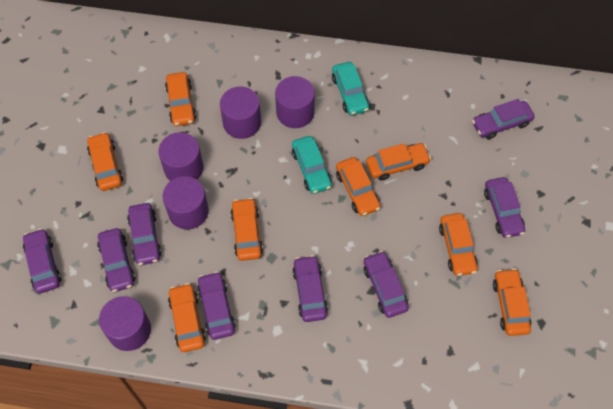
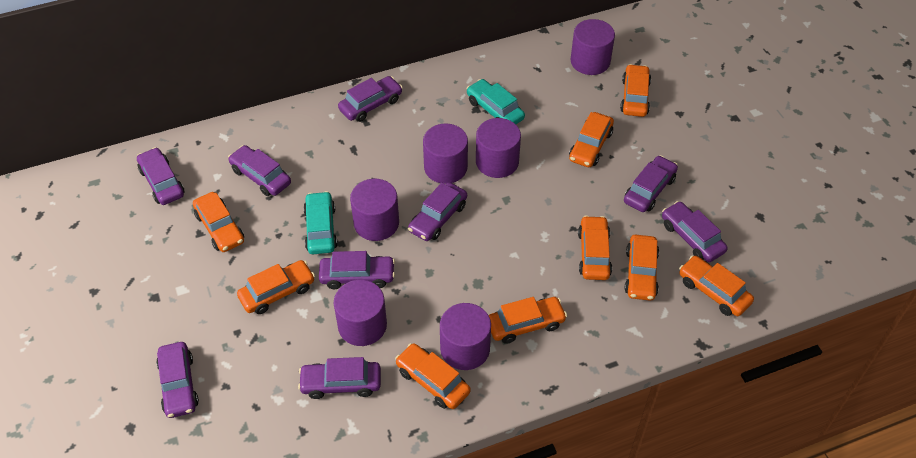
orange car: [87,132,123,191] [165,72,196,126] [168,283,206,352] [230,198,263,261] [336,157,380,216] [366,143,431,181] [439,213,478,276] [493,268,531,336] = 8 -> [193,192,244,252] [237,260,315,314] [395,343,471,409] [488,297,567,344] [569,112,614,167] [578,215,612,280] [620,64,651,117] [624,235,659,301] [679,255,754,316] = 9
purple car: [23,228,62,294] [97,228,136,292] [127,203,162,265] [197,271,236,340] [292,255,328,322] [364,251,409,318] [472,99,534,139] [484,177,525,238] = 8 -> [137,147,184,205] [156,342,199,418] [228,145,291,196] [298,357,381,399] [319,251,395,289] [338,76,403,122] [408,182,467,241] [624,155,678,212] [662,201,728,262] = 9
purple cylinder: [99,296,151,351] [158,132,204,181] [163,176,209,230] [220,86,261,139] [275,76,315,128] = 5 -> [334,280,387,346] [350,179,399,241] [423,123,468,184] [440,303,491,370] [476,118,521,178] [571,19,615,75] = 6

